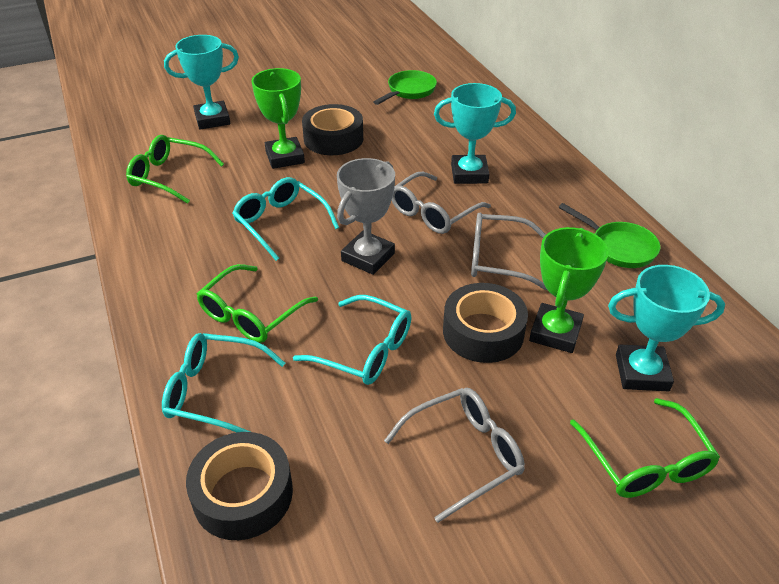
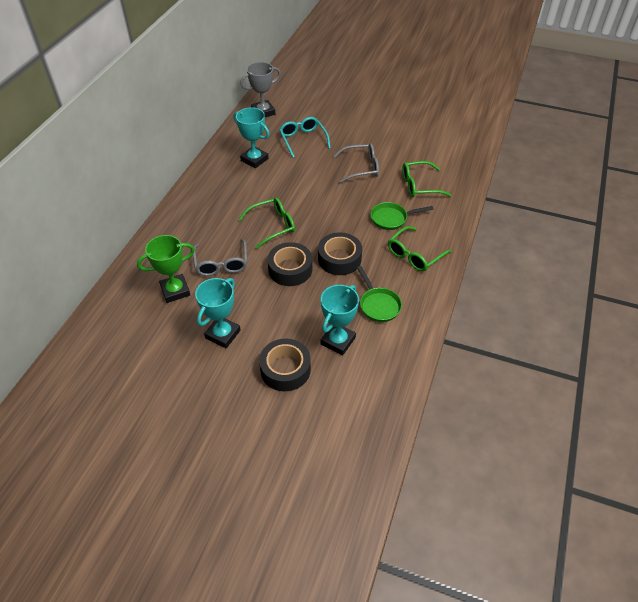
green trophy: [251,68,305,169] [529,227,609,353] = 2 -> [137,235,195,303] = 1
grey glasses: [384,388,525,523] [392,172,491,234] [471,213,547,290] = 3 -> [193,239,247,276] [333,143,379,183] = 2
turquoise glasses: [162,333,285,432] [232,177,339,261] [293,295,411,385] = 3 -> [279,117,331,158] = 1

